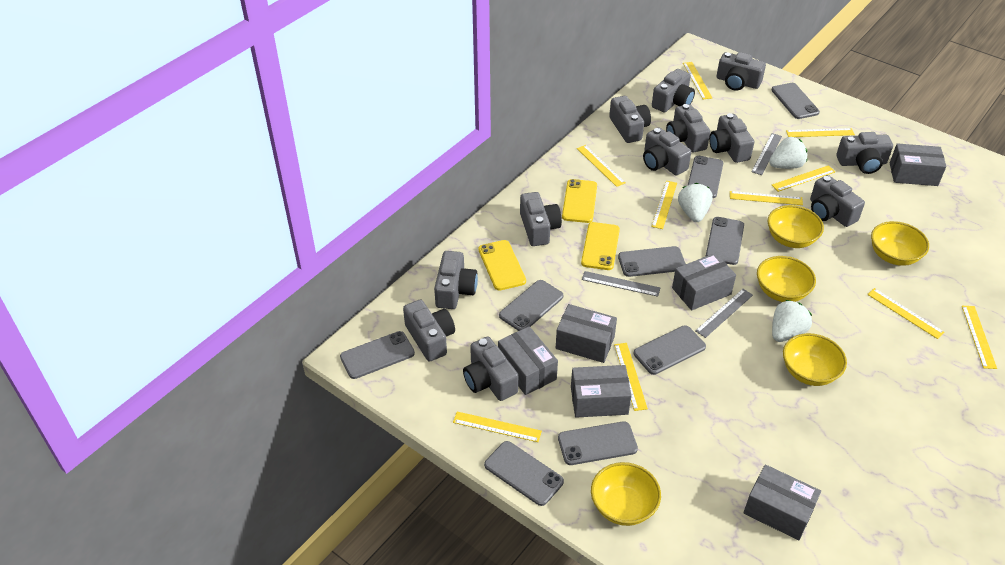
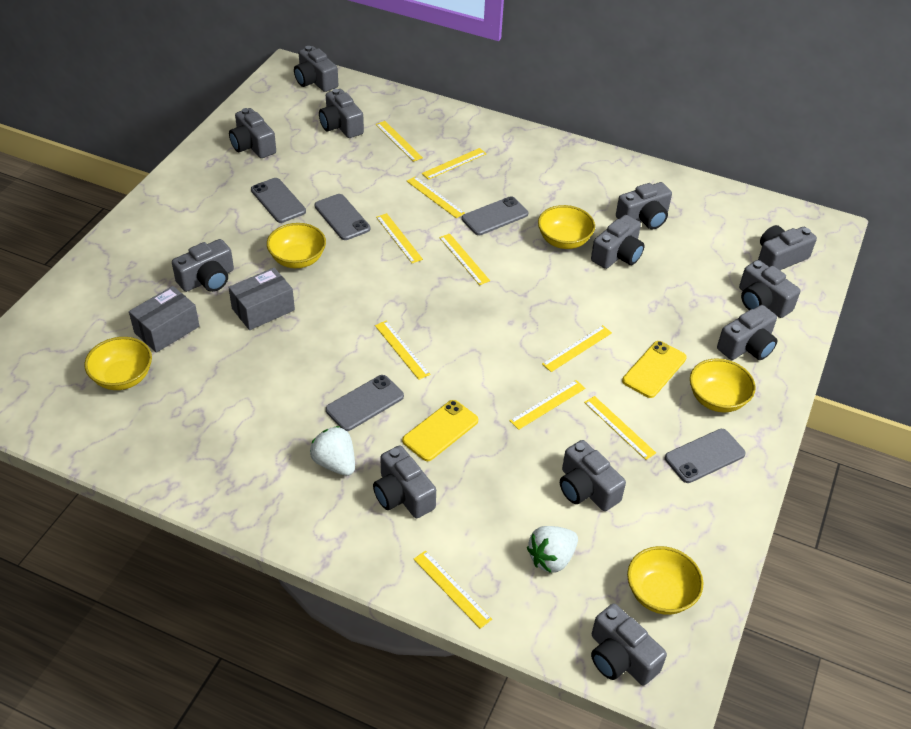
grey box: [498,326,558,395] [556,304,617,363] [571,365,632,418] [672,253,736,311] [744,464,821,540] [890,143,946,186] = 6 -> [129,286,199,353] [228,268,295,330] = 2
grey phone: [340,331,415,379] [484,441,564,506] [499,280,563,331] [558,421,638,465] [618,246,686,277] [634,325,706,375] [687,156,723,198] [706,217,744,265] [771,83,820,119] = 9 -> [251,178,306,223] [315,194,370,240] [326,375,404,431] [462,196,528,235] [665,429,746,483] = 5
grey ruler: [582,271,660,297] [695,289,753,338] [751,133,782,175] = 3 -> none = 0
white strawberry: [678,183,713,222] [769,137,807,169] [772,300,812,342] = 3 -> [310,426,355,476] [527,526,578,573] = 2
yellow phone: [478,240,526,291] [562,179,597,223] [581,222,620,270] = 3 -> [402,400,478,461] [622,341,687,398] = 2

